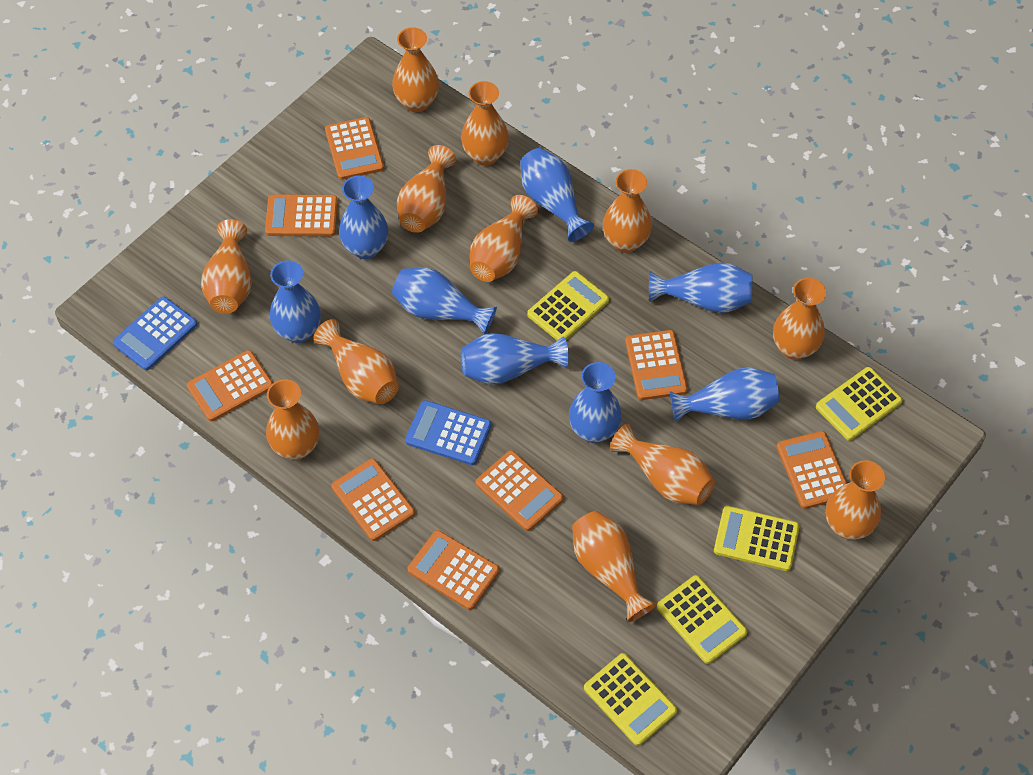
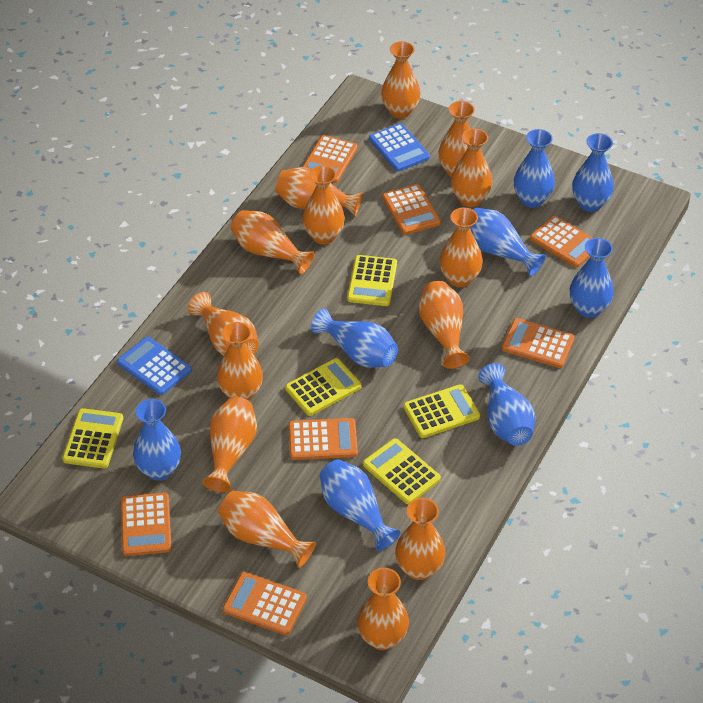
orange calculator: [187,350,273,421] [265,194,338,236] [325,117,384,180] [331,458,415,541] [407,530,499,610] [476,450,563,531] [625,330,688,400] [777,431,847,509] = 8 -> [121,492,172,556] [223,572,307,635] [289,418,358,460] [302,135,358,183] [382,184,441,235] [502,318,575,368] [530,216,593,267] = 7
orange vase: [201,219,252,314] [266,379,319,460] [313,319,399,404] [392,27,439,112] [397,145,456,233] [461,81,509,166] [470,195,538,282] [572,511,657,622] [603,169,652,253] [610,424,715,505] [773,278,826,360] [826,460,885,540] = 12 -> [188,292,259,356] [202,397,257,492] [217,322,263,400] [218,491,316,568] [231,210,315,275] [275,167,362,217] [302,165,345,245] [357,568,409,650] [381,41,420,118] [395,498,445,580] [419,281,470,369] [438,101,475,177] [439,207,483,287] [451,128,492,207] = 14

